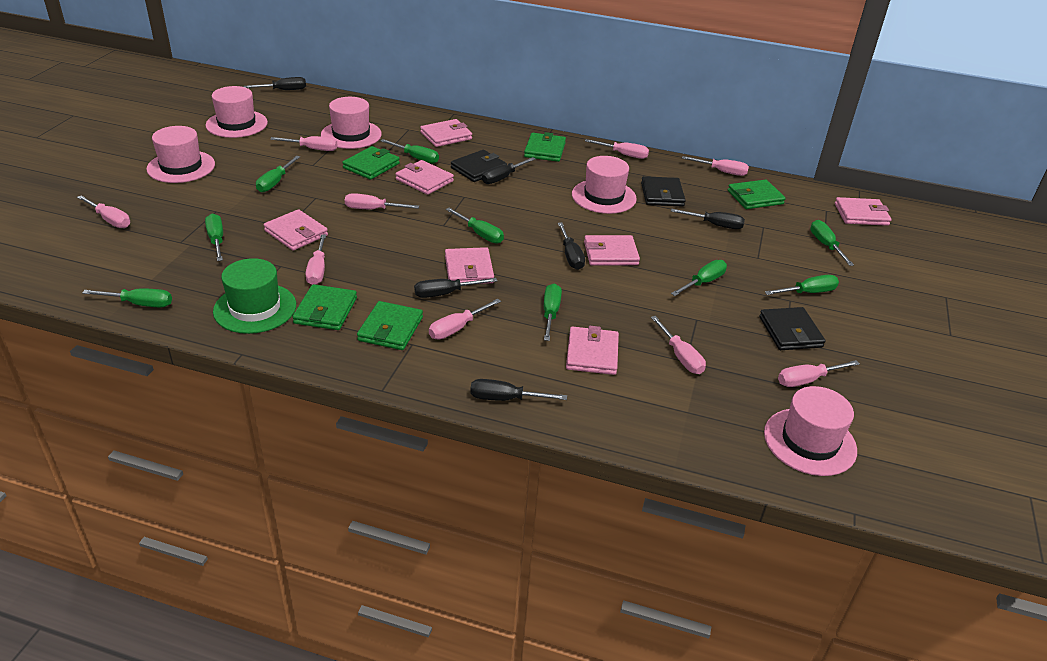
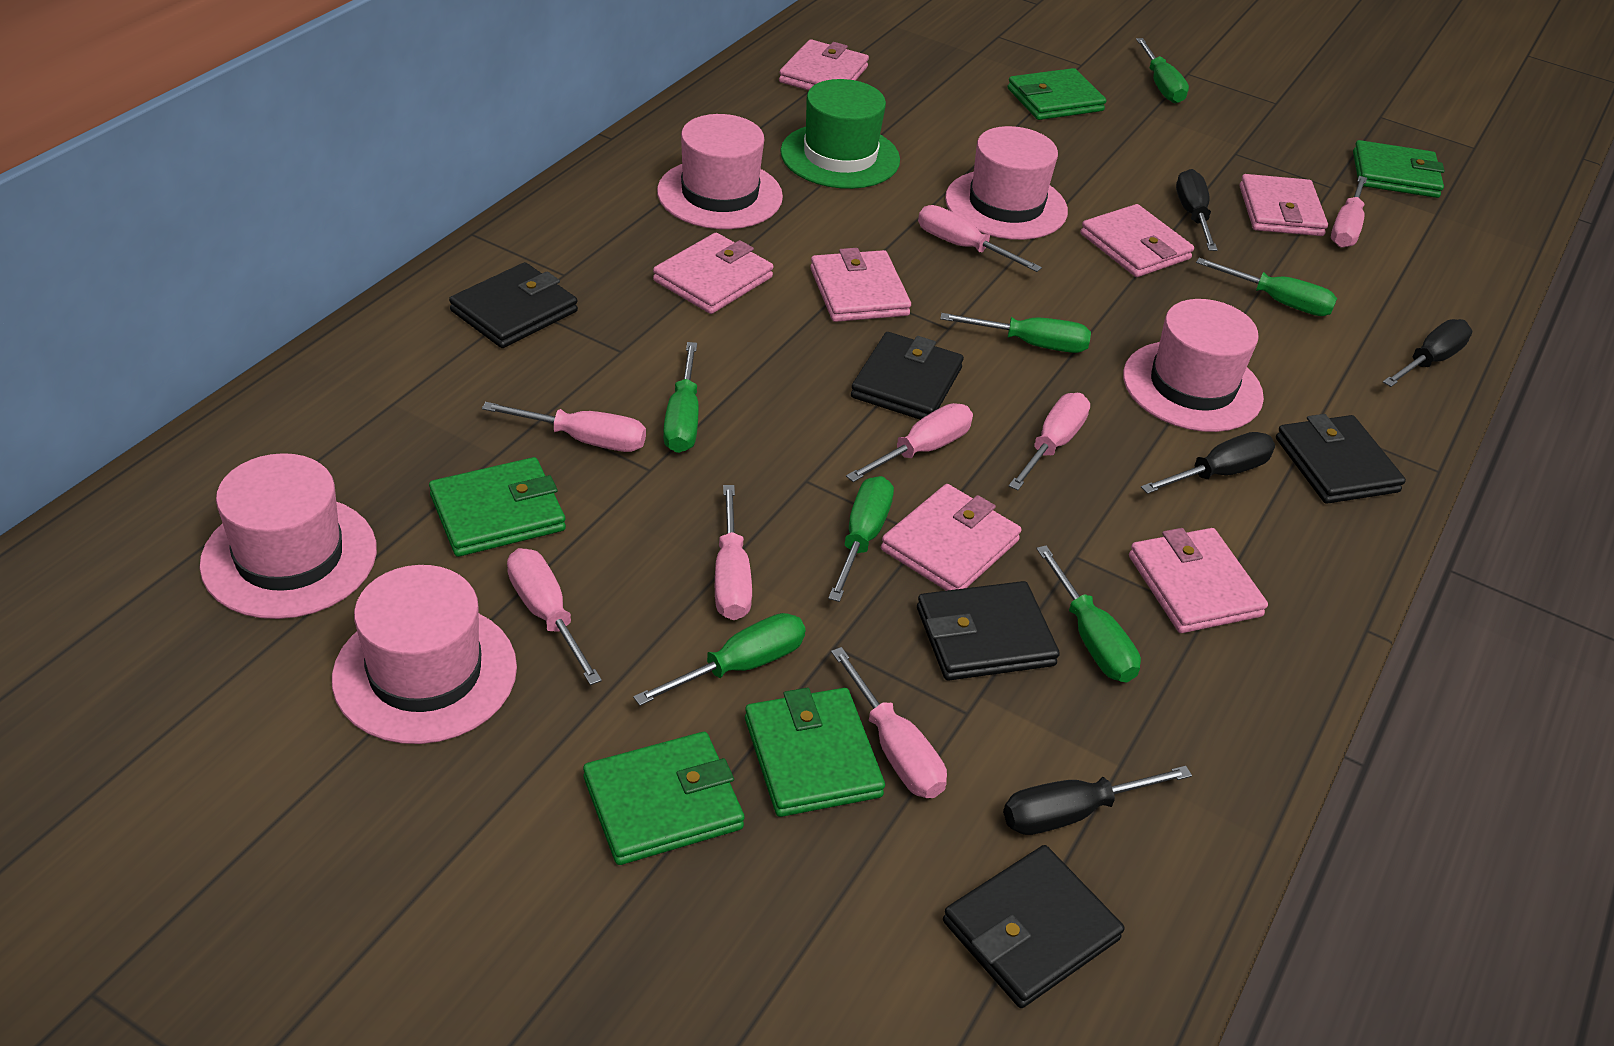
black screwdriver: [244,77,306,90] [414,278,497,298] [470,379,567,401] [482,157,535,184] [558,222,585,270] [671,209,745,229] = 6 -> [1003,766,1192,835] [1141,432,1275,494] [1176,169,1218,251] [1383,319,1472,387] = 4
black wallet: [451,150,507,182] [641,176,686,207] [759,307,825,350] = 3 -> [449,262,578,348] [851,332,964,420] [917,581,1060,681] [943,845,1124,1008] [1276,414,1406,504] = 5
green screwdriver: [82,288,172,307] [205,214,223,261] [256,156,300,192] [381,139,439,164] [446,208,504,244] [544,284,562,341] [671,260,727,296] [765,275,839,295] [810,220,854,266] = 9 -> [633,613,806,706] [663,342,699,453] [828,476,894,602] [940,313,1091,353] [1036,545,1141,682] [1136,38,1189,103] [1196,258,1337,316] = 7
pink screwdriver: [77,195,130,228] [270,136,337,151] [306,234,326,285] [345,193,419,209] [429,299,501,339] [585,139,649,159] [651,316,706,374] [682,156,749,176] [778,360,860,387] = 9 -> [482,402,646,452] [507,548,602,685] [715,485,752,620] [831,647,947,798] [846,403,973,482] [918,205,1042,272] [1009,393,1090,490] [1331,176,1367,248] = 8

